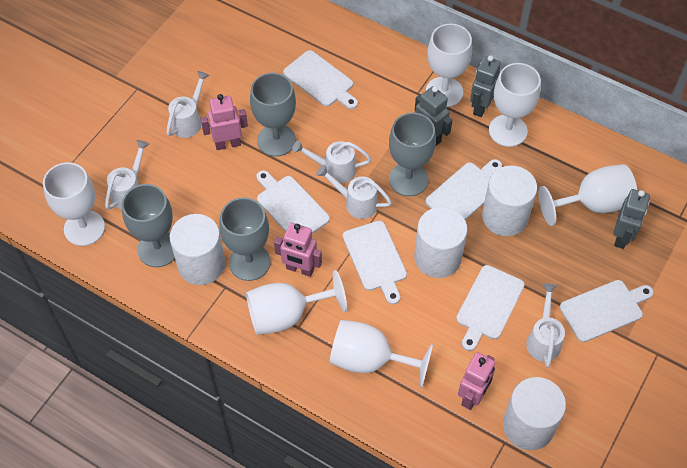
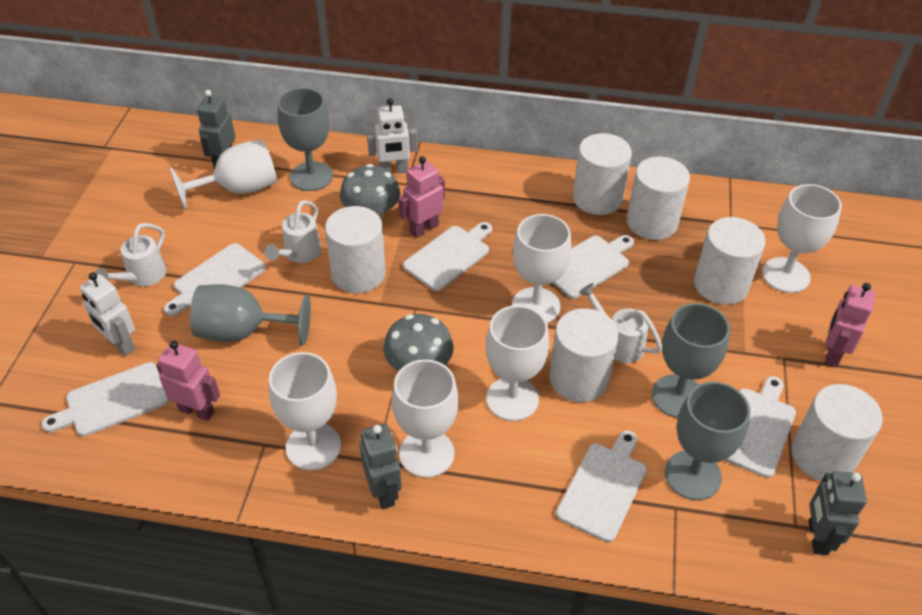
grey mushroom: none = 0 -> [340,164,401,221] [383,314,454,371] = 2
white cylinder: [170,214,225,285] [414,207,468,278] [482,166,537,236] [503,377,566,450] = 4 -> [325,206,386,293] [549,308,619,402] [573,133,632,215] [627,157,690,240] [694,217,766,305] [791,384,883,481] = 6
white robot: none = 0 -> [80,272,135,356] [367,98,418,174] = 2
white watering can: [105,140,149,210] [166,71,209,138] [292,140,371,183] [316,165,392,219] [526,283,565,368] = 5 -> [95,223,166,287] [264,200,321,263] [579,283,662,363] = 3

